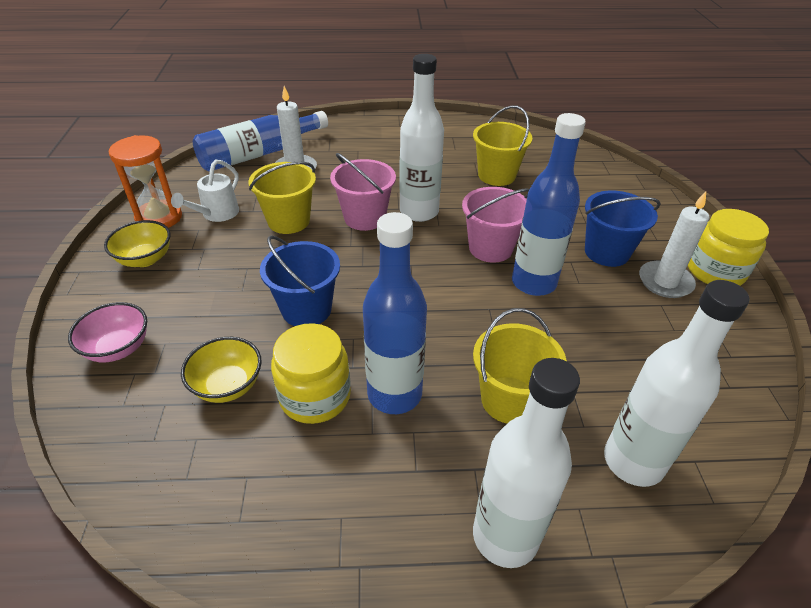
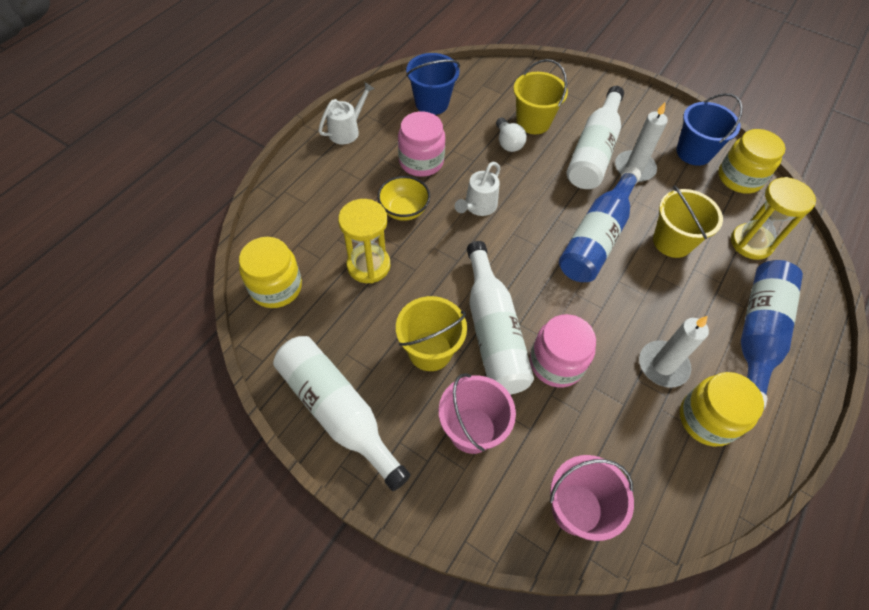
blue bottle: [193,111,328,172] [363,212,427,414] [512,113,586,296] = 3 -> [559,166,641,282] [741,260,803,409] = 2
orange hourglass: [109,135,182,228] = 1 -> none = 0
pink bowl: [68,302,147,362] = 1 -> none = 0
pink jar: none = 0 -> [398,111,445,177] [530,314,596,387] = 2
white light bulb: none = 0 -> [496,118,527,152] = 1
white watering can: [171,160,239,222] = 1 -> [318,82,375,144] [455,162,500,216] = 2
yellow bowl: [104,220,171,267] [181,337,262,403] = 2 -> [377,176,430,221] = 1
yellow hourglass: none = 0 -> [338,199,390,283] [731,177,816,260] = 2
yellow jar: [271,323,351,424] [688,209,769,286] = 2 -> [239,237,302,308] [680,372,764,447] [718,129,785,194] = 3

